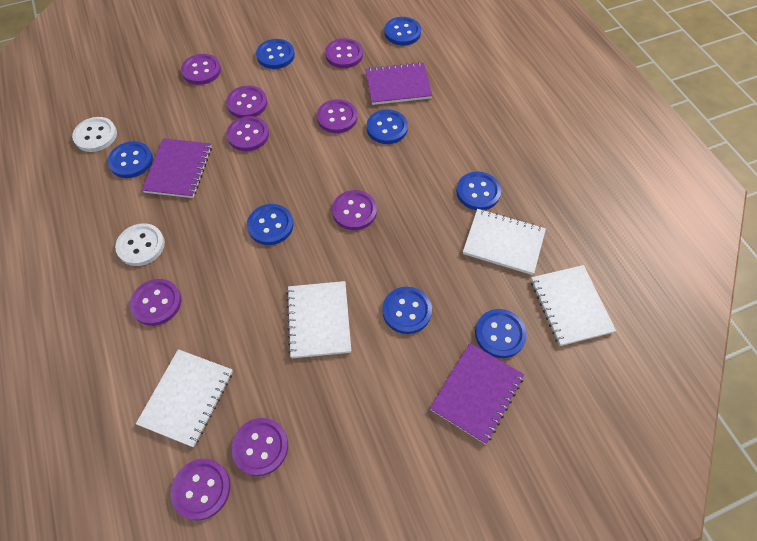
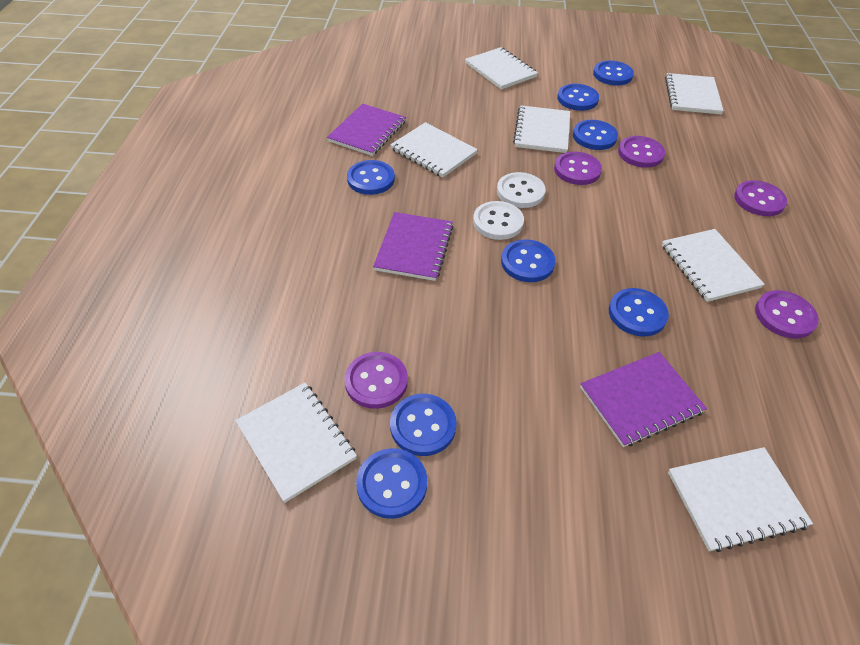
purple button: [130,279,181,326] [171,459,231,520] [181,54,221,85] [226,86,267,118] [227,116,269,151] [231,418,288,476] [317,99,357,133] [325,38,363,68] [332,190,377,230] = 9 -> [344,352,408,409] [554,152,602,185] [618,136,665,168] [734,180,787,216] [755,290,819,339] = 5
white notebook: [136,349,233,447] [286,281,351,358] [463,209,546,275] [531,265,616,346] = 4 -> [235,382,357,503] [390,122,478,178] [465,47,538,89] [513,105,570,153] [662,229,765,302] [665,73,724,114] [668,447,813,552] = 7

